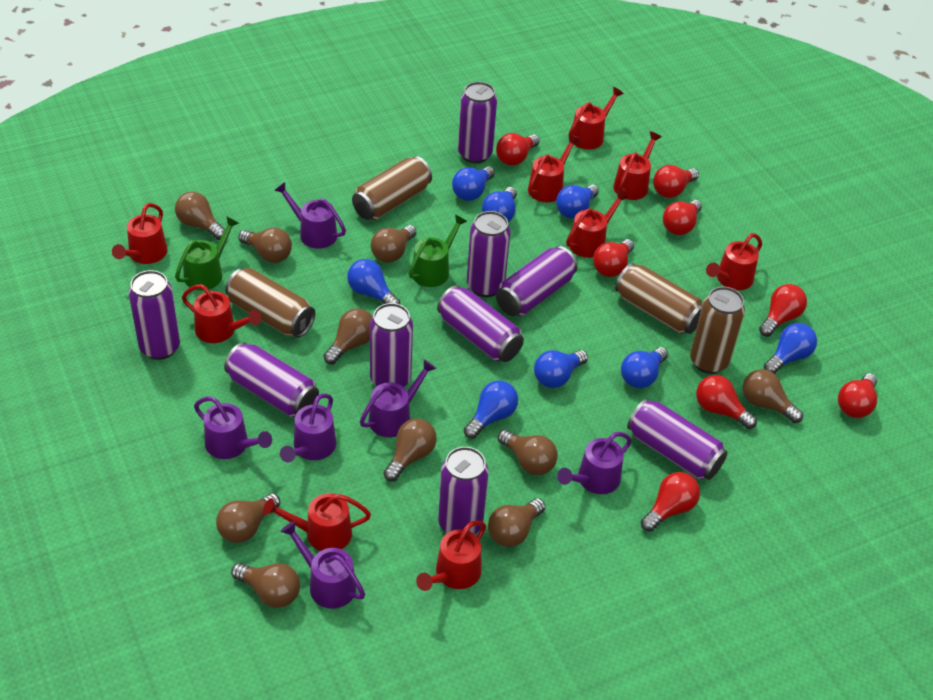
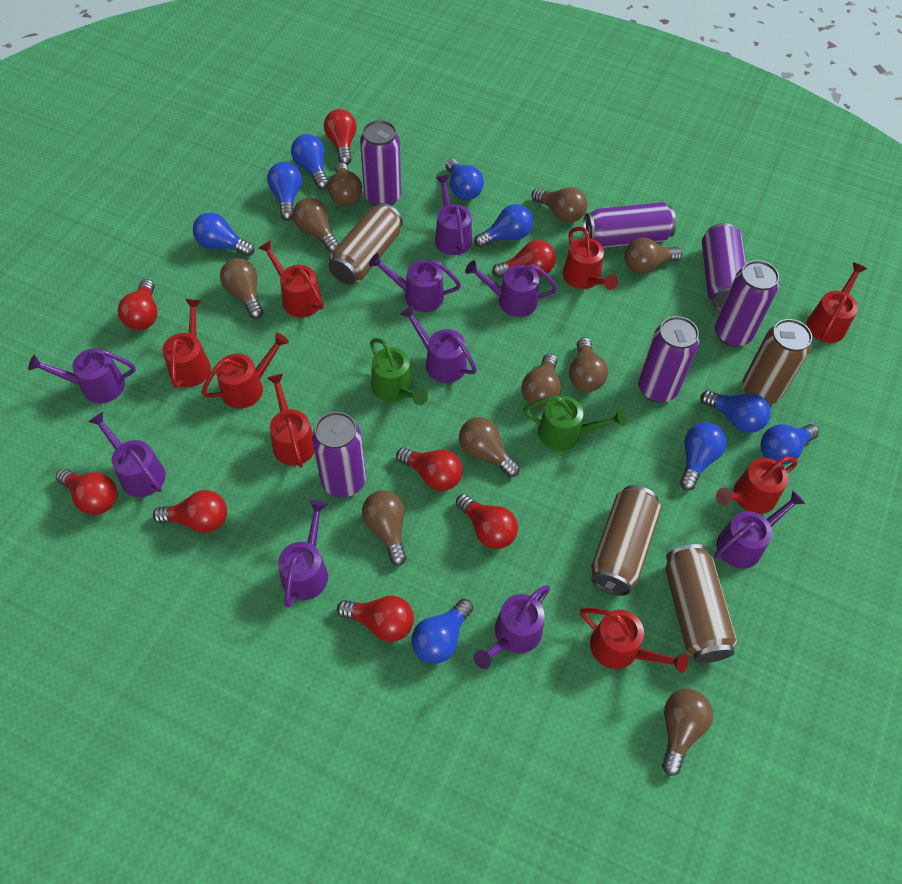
blue light bulb: [347,259,400,304] [452,166,495,201] [464,381,518,439] [482,187,517,222] [534,350,588,388] [556,184,599,219] [621,347,668,388] [764,323,817,374] = 8 -> [193,212,254,256] [267,162,302,221] [291,134,329,189] [411,599,473,664] [446,159,484,200] [474,204,533,248] [680,422,726,491] [701,390,771,433] [760,424,819,465] = 9
purple can: [129,270,180,360] [224,342,319,417] [370,303,413,387] [437,285,524,362] [438,447,489,534] [458,82,497,163] [467,211,511,297] [496,246,577,316] [627,399,728,480] = 9 -> [312,412,366,497] [360,120,401,206] [583,202,676,248] [638,316,699,402] [702,223,746,311] [714,260,779,347] = 6
purple watering can: [194,396,272,459] [274,182,346,249] [280,393,336,463] [281,521,365,609] [360,360,437,437] [557,432,632,494] = 6 -> [28,348,136,403] [88,412,166,497] [278,500,328,608] [369,253,461,312] [400,305,477,383] [435,175,472,255] [465,260,557,317] [474,585,550,669] [714,491,805,568] = 9
red watering can: [112,203,167,264] [182,284,261,343] [263,493,371,551] [416,521,486,591] [528,135,580,202] [566,190,628,258] [569,87,624,149] [613,132,661,200] [706,233,762,290] = 9 -> [162,299,211,388] [201,333,289,408] [259,240,324,317] [267,374,315,468] [563,227,618,290] [580,608,688,673] [716,456,798,514] [806,263,867,343] = 8

